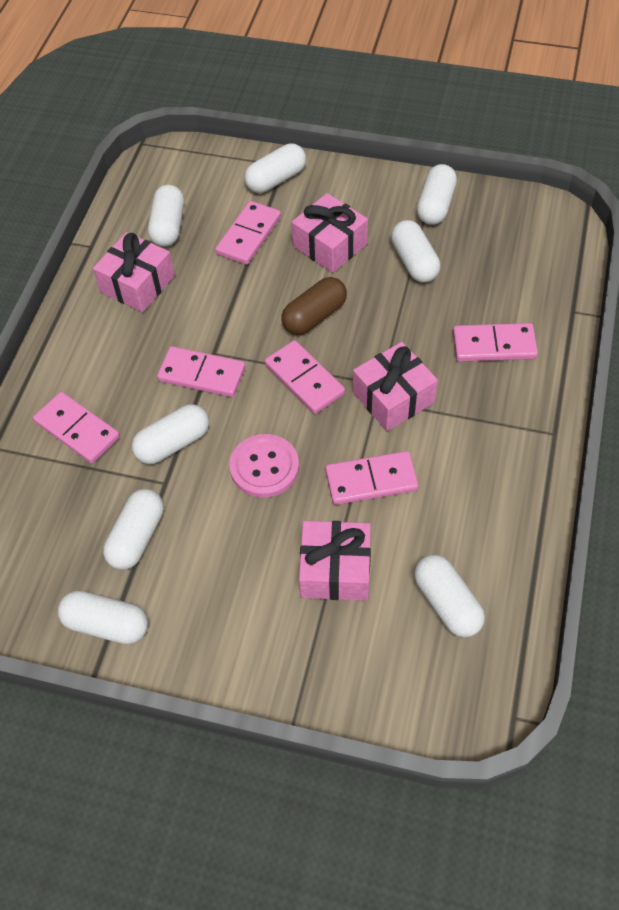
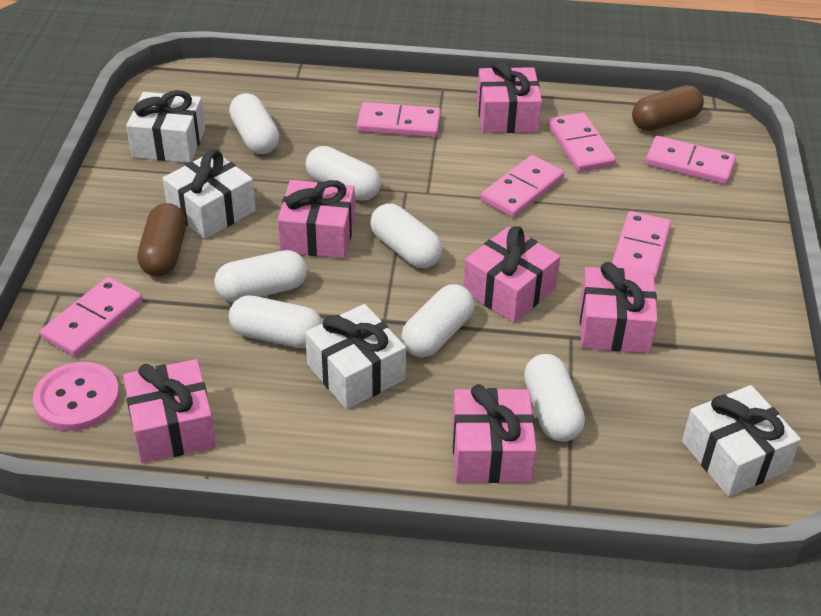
brown capsule: [281,277,347,335] = 1 -> [137,203,186,277] [632,85,704,131] = 2
pink gift: [93,232,175,312] [292,193,368,273] [299,521,371,601] [353,342,438,431] = 4 -> [123,359,216,463] [278,180,355,258] [452,384,536,483] [463,226,560,323] [477,60,542,133] [580,262,658,353] = 6
white capsule: [58,591,148,644] [103,489,164,570] [132,404,209,464] [148,185,184,247] [244,143,306,193] [391,220,441,283] [414,555,485,637] [417,164,457,225] = 8 -> [214,250,307,302] [229,93,279,154] [229,295,323,348] [306,146,381,201] [370,204,443,268] [401,284,475,357] [524,354,585,442] = 7
white gift: none = 0 -> [126,90,205,163] [163,149,256,239] [305,304,406,409] [682,385,801,497] = 4

